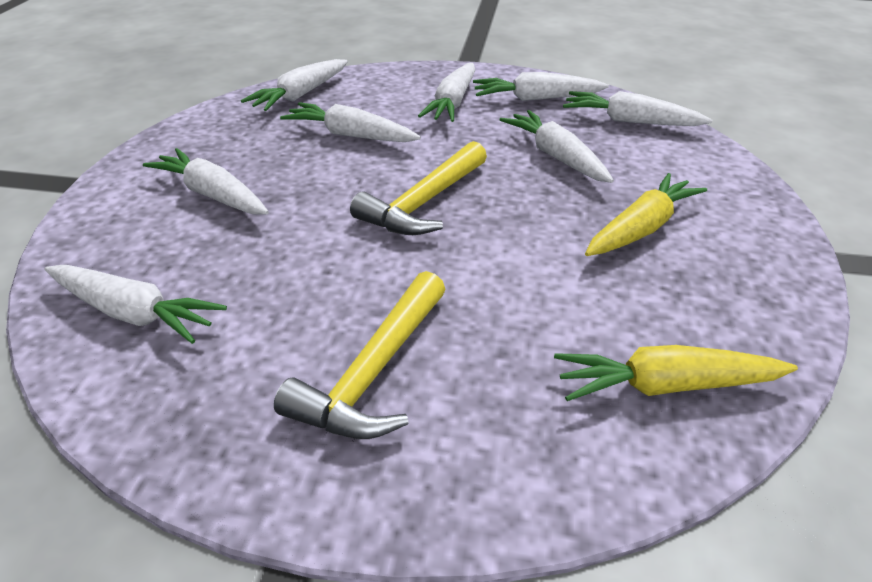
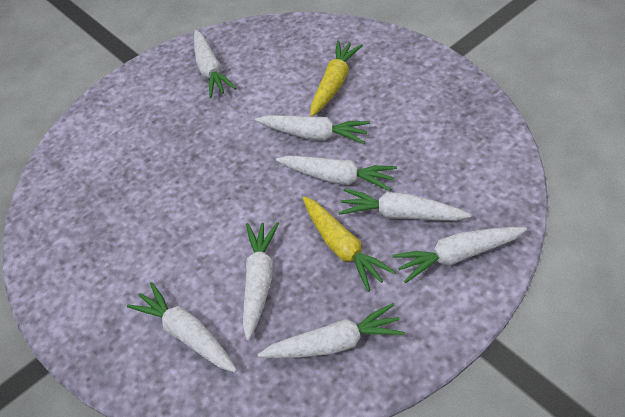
yellow hammer: [274,271,446,439] [350,141,487,235] = 2 -> none = 0

